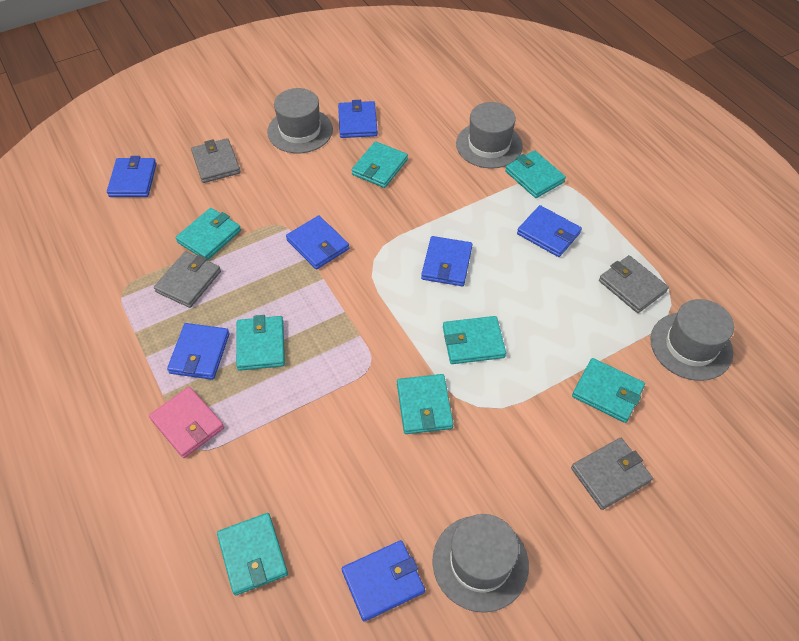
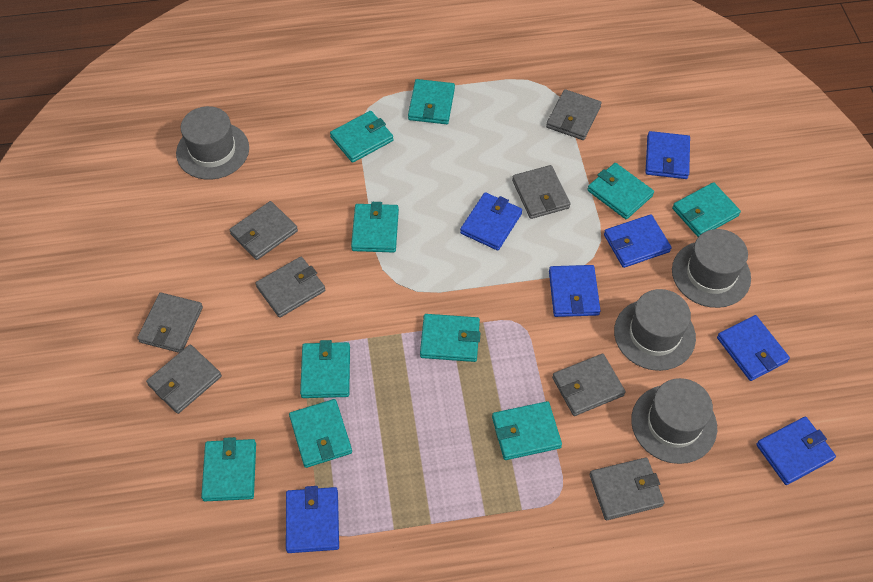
grey wallet: [154,251,221,308] [191,138,241,183] [571,438,653,510] [599,255,669,313] = 4 -> [137,292,203,353] [146,345,222,414] [229,201,298,260] [255,257,325,318] [512,165,570,219] [546,89,602,140] [552,354,626,416] [589,457,664,520] = 8
pink wallet: [149,387,224,458] = 1 -> none = 0
turquoise wallet: [176,208,241,261] [217,513,288,596] [236,315,285,371] [352,141,408,188] [397,374,453,434] [443,316,506,364] [505,150,566,198] [572,358,645,423] = 8 -> [201,437,256,501] [289,399,352,468] [300,340,350,398] [330,111,394,163] [351,202,399,252] [408,79,455,124] [420,314,480,362] [492,401,562,460] [587,163,654,219] [672,182,741,237] = 10

